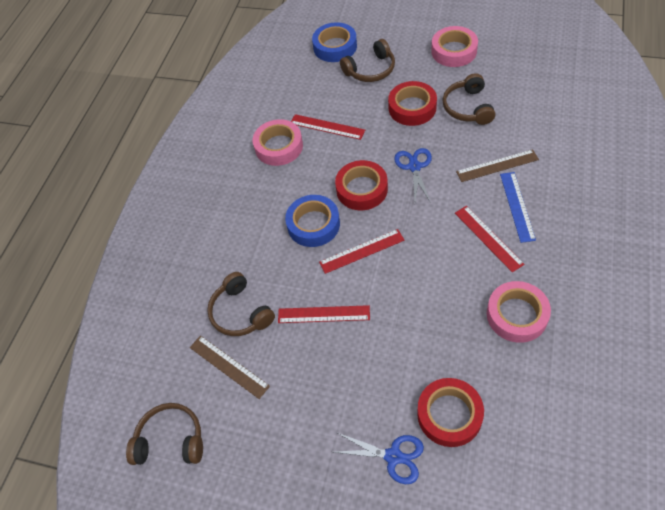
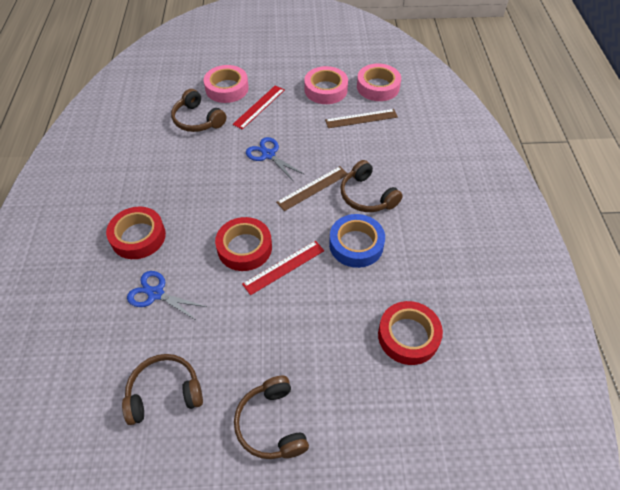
blue ruler: [500,172,536,243] = 1 -> none = 0
blue tape: [285,195,340,247] [312,22,357,62] = 2 -> [329,214,385,268] = 1
red ruler: [278,305,370,323] [291,114,365,140] [319,229,405,274] [455,206,524,273] = 4 -> [232,85,285,129] [242,241,324,295] = 2

